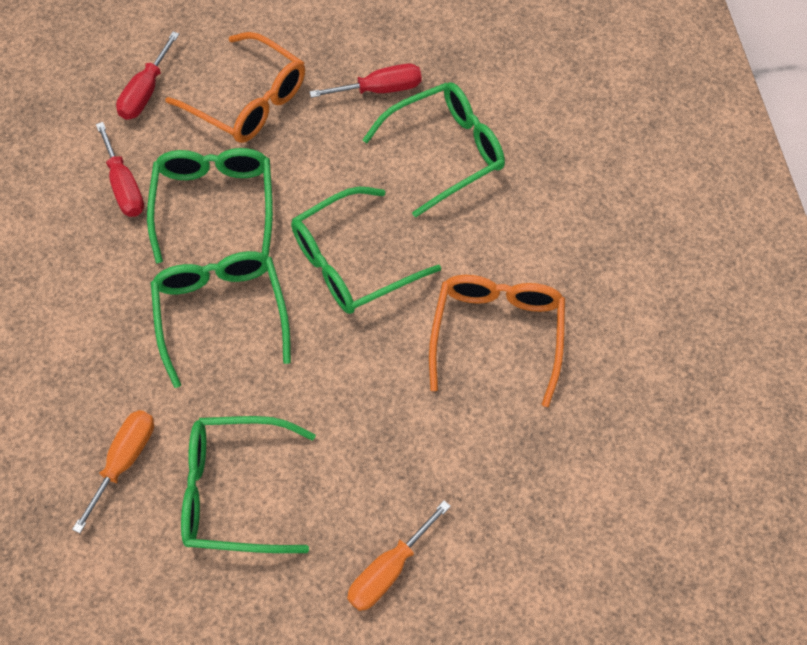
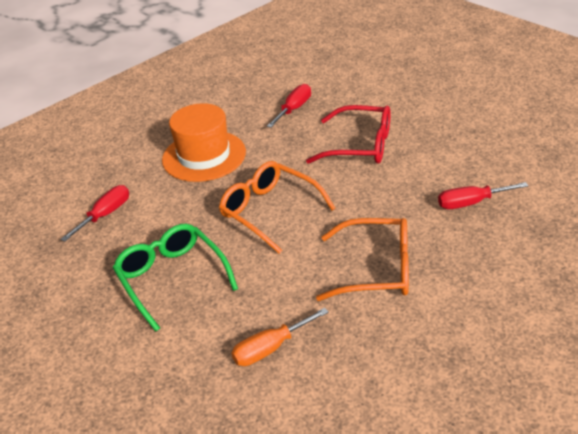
green glasses: [147,148,273,263] [151,251,291,388] [181,416,316,553] [291,187,441,314] [363,82,505,218] = 5 -> [113,224,238,332] = 1
orange hat: none = 0 -> [162,103,246,182] = 1
orange screwdriver: [72,410,154,533] [347,500,451,611] = 2 -> [231,308,329,366] = 1
red glasses: none = 0 -> [306,105,390,164] = 1

